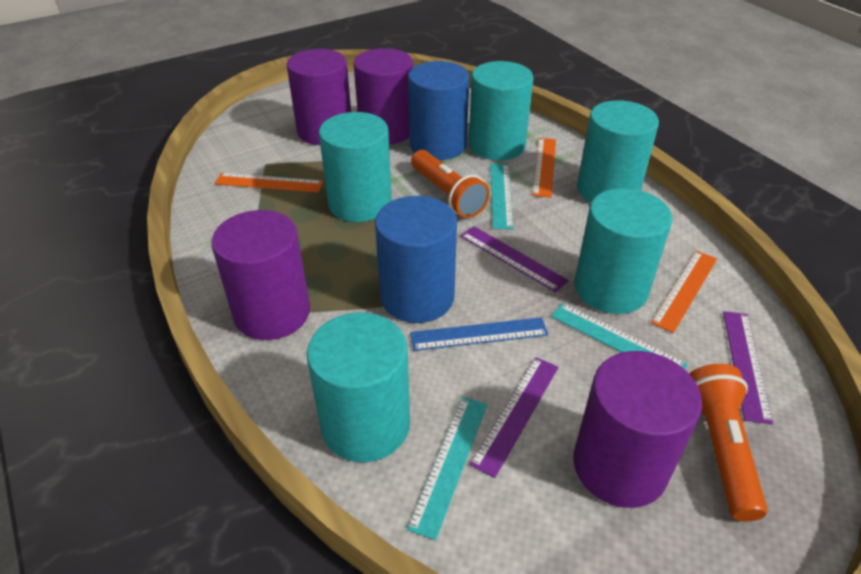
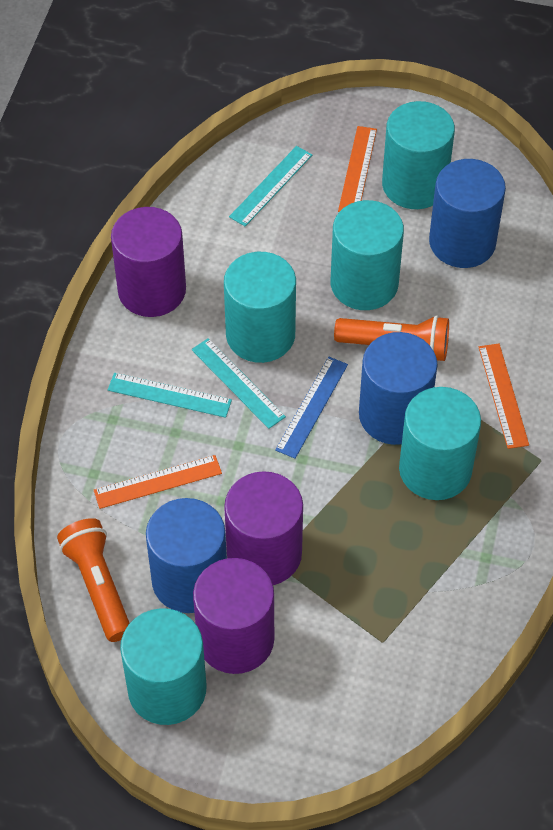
blue cylinder: [375,196,457,323] [408,61,470,160] = 2 -> [146,498,227,613] [359,332,438,445] [429,159,506,268] = 3
purple cylinder: [211,210,310,340] [287,49,351,145] [353,48,413,145] [573,351,702,508] = 4 -> [111,207,186,317] [193,558,274,674] [224,471,303,585] = 3
purple ruler: [461,226,569,292] [470,357,559,478] [723,311,773,424] = 3 -> none = 0

